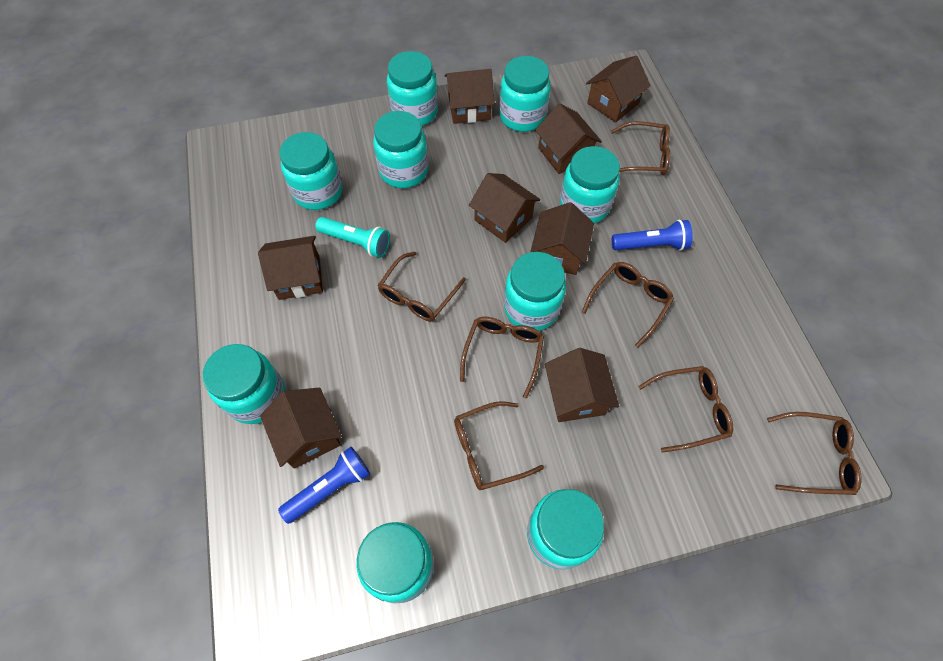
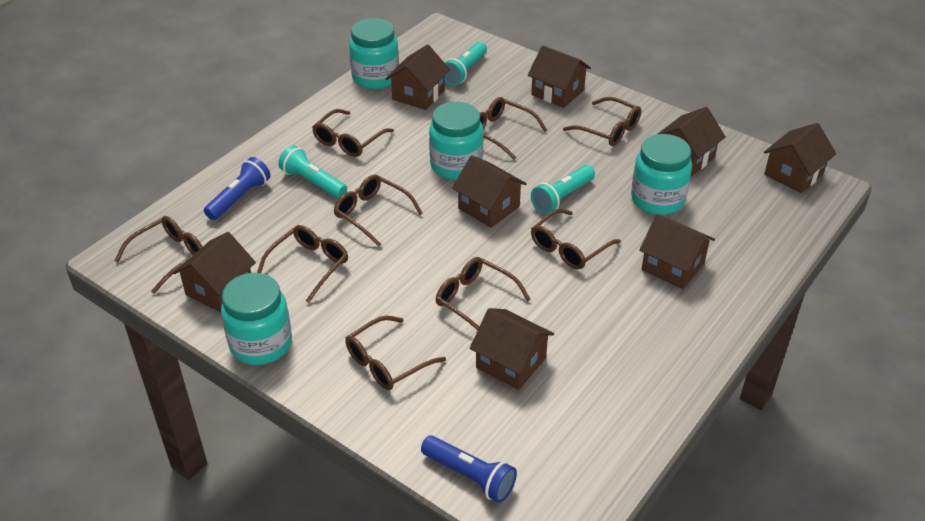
brown glasses: [377,251,466,322] [454,401,544,490] [460,317,544,398] [582,262,674,348] [611,121,670,175] [638,366,733,453] [767,412,862,495] = 7 -> [114,216,203,294] [257,225,348,303] [312,109,394,157] [334,174,423,247] [345,315,446,390] [436,257,531,331] [479,97,547,160] [531,209,621,269] [563,97,641,146] = 9
turquoise flashlight: [315,217,390,258] = 1 -> [278,145,347,199] [444,42,487,86] [531,165,595,214] = 3
turquoise jar: [203,344,286,424] [279,132,342,210] [356,522,434,604] [373,111,428,188] [387,51,438,126] [499,56,551,132] [504,252,566,331] [527,489,604,570] [560,146,620,223] = 9 -> [221,273,292,365] [349,18,399,89] [429,102,483,180] [631,134,692,215] = 4

